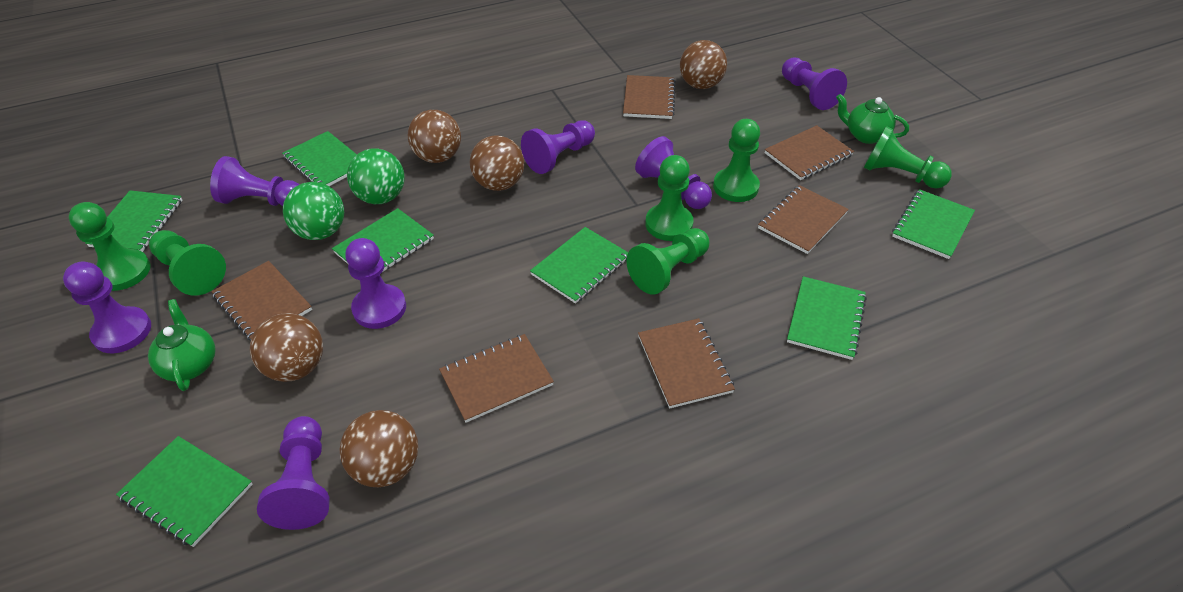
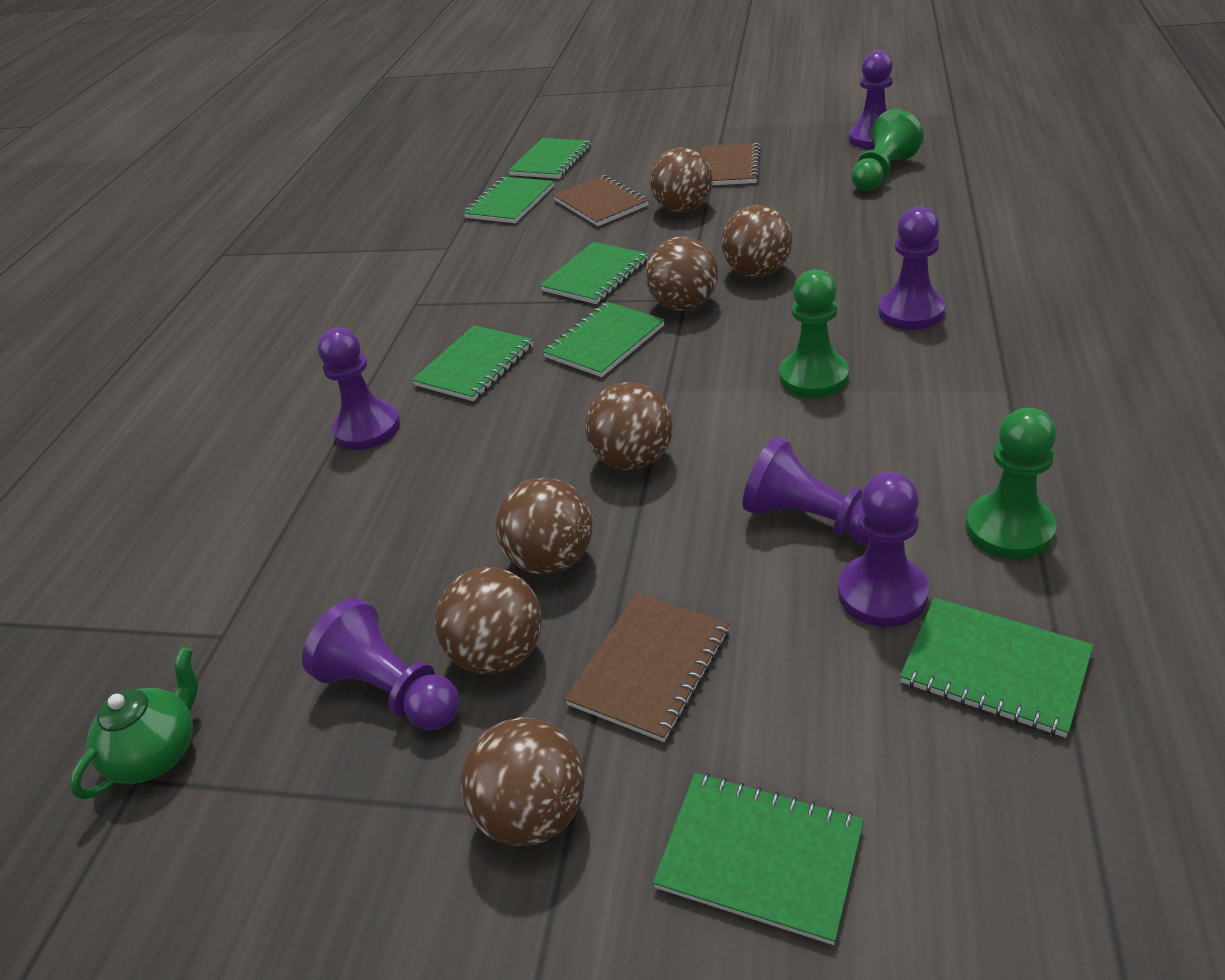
brown ball: [250,313,323,382] [339,410,418,487] [408,110,461,163] [470,136,524,191] [680,40,727,89] = 5 -> [435,567,542,674] [461,717,585,846] [495,477,593,575] [585,382,673,470] [645,236,718,311] [650,147,713,213] [721,205,792,277] = 7
brown notebook: [211,261,312,341] [439,334,554,423] [623,75,676,119] [638,318,735,408] [758,185,849,254] [765,125,854,180] = 6 -> [553,175,649,226] [564,593,730,742] [700,143,761,185] = 3
green ball: [283,182,344,240] [347,148,405,204] = 2 -> none = 0
green pawn: [69,202,151,291] [149,230,226,296] [627,228,710,295] [645,155,693,241] [713,119,760,202] [864,126,952,188] = 6 -> [779,269,849,398] [851,109,924,191] [966,408,1057,559] = 3
green teapot: [148,299,216,391] [836,94,909,144] = 2 -> [70,647,198,800] = 1
purple pawn: [63,262,151,353] [210,156,299,206] [257,416,330,530] [345,238,406,329] [521,120,595,174] [635,136,712,209] [782,57,847,110] = 7 -> [302,598,460,731] [318,328,400,450] [743,437,869,546] [838,472,929,627] [849,50,893,149] [878,207,945,330] = 6

